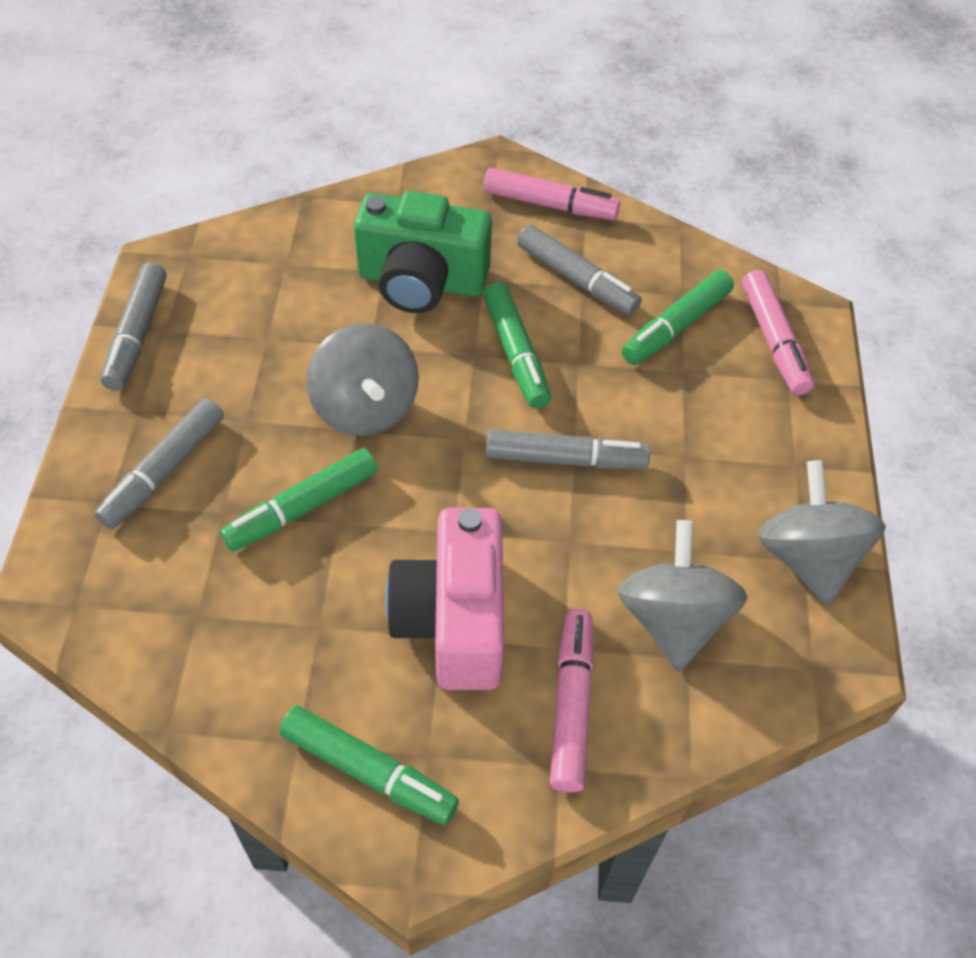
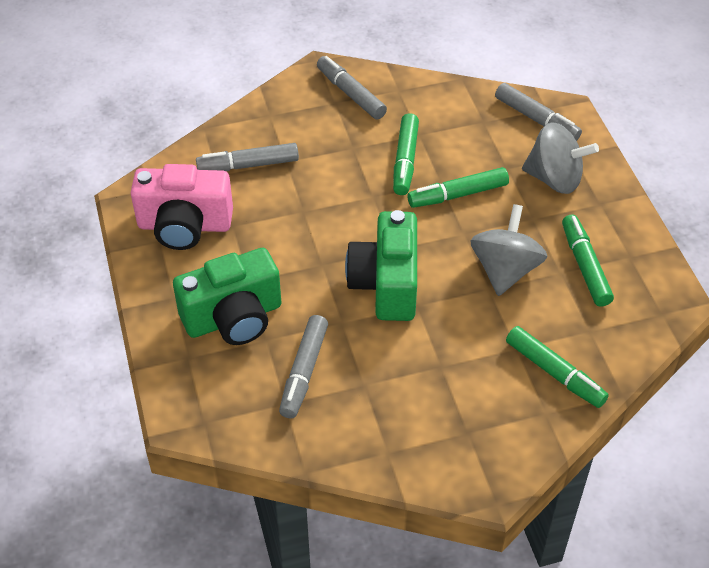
green camera: [354,191,492,313] = 1 -> [173,248,281,345] [345,210,417,321] = 2
grey spinning top: [306,323,419,436] [617,520,748,672] [758,460,886,606] = 3 -> [470,204,548,296] [522,122,599,194] = 2
pink marker: [483,168,620,220] [550,609,594,793] [742,270,814,395] = 3 -> none = 0

